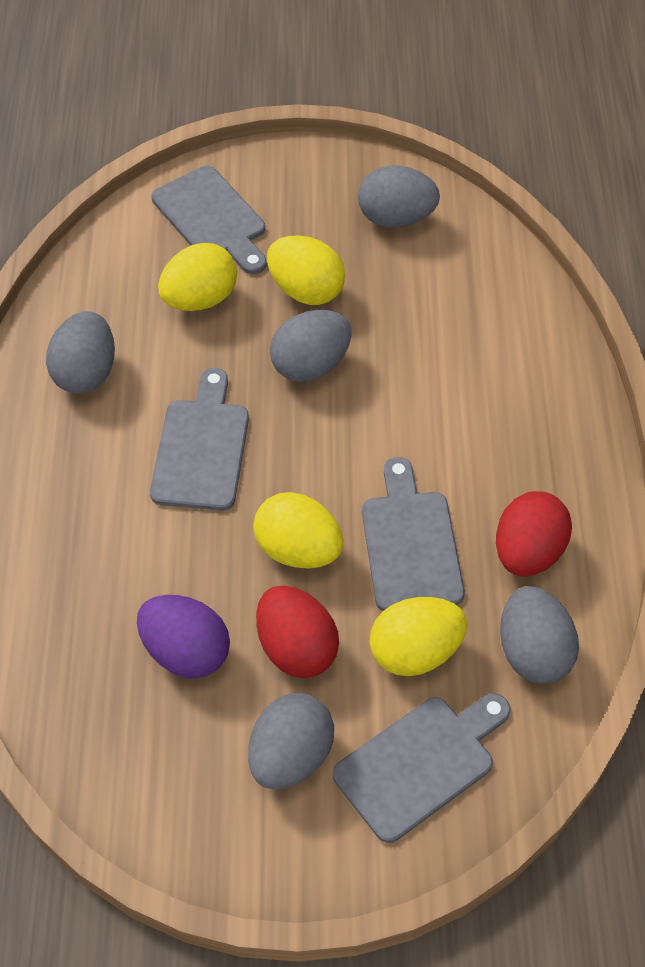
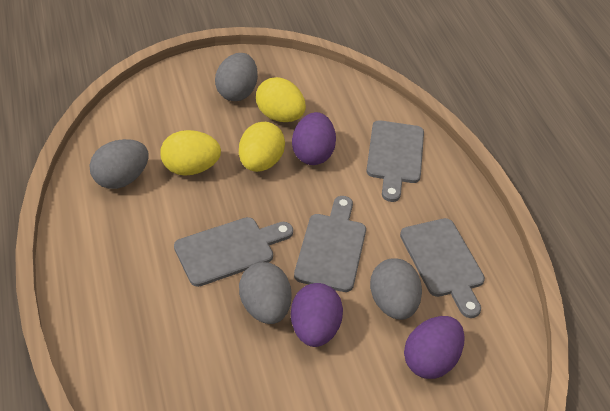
grey egg: [46,311,115,394] [248,693,334,790] [270,310,352,382] [358,166,440,228] [500,586,579,684] = 5 -> [90,139,148,189] [215,53,258,101] [239,262,292,324] [370,258,422,320] = 4
purple egg: [137,595,230,679] = 1 -> [291,283,343,347] [292,112,336,165] [404,316,465,379] = 3
red egg: [256,585,339,678] [496,491,572,577] = 2 -> none = 0
yellow egg: [158,243,237,311] [253,492,343,569] [267,235,345,305] [370,597,468,676] = 4 -> [160,130,221,176] [239,122,285,172] [256,77,306,122] = 3

